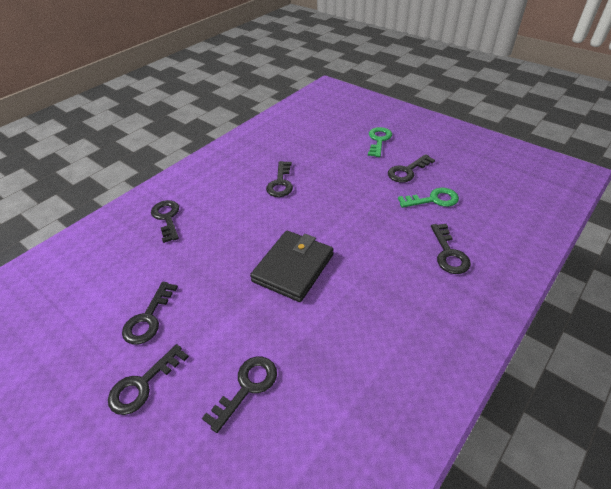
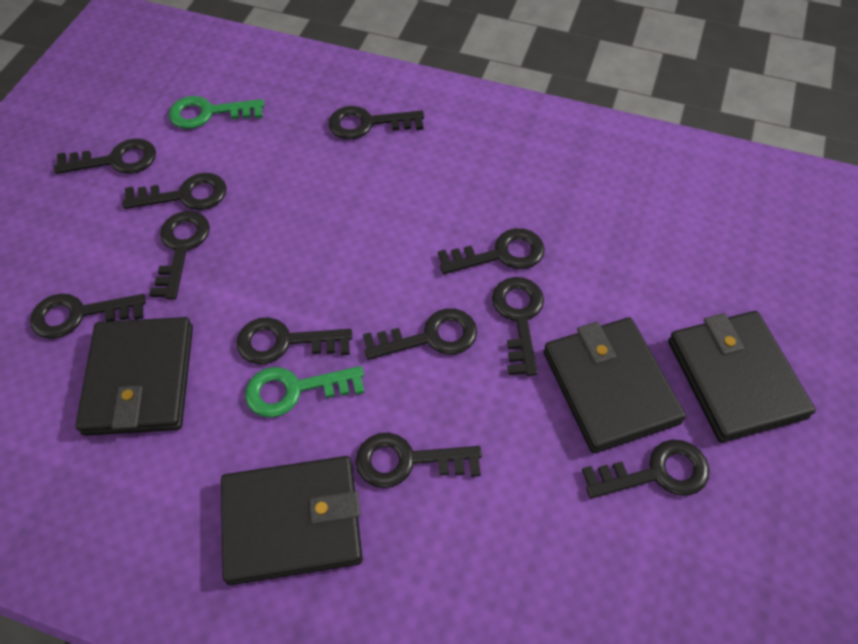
black key: [108,344,189,415] [122,282,178,345] [151,200,179,243] [202,356,277,433] [266,161,293,197] [388,154,435,183] [431,224,471,274] = 7 -> [30,293,146,339] [54,138,156,174] [123,173,227,210] [149,211,210,300] [236,317,352,364] [328,106,424,139] [356,432,482,488] [363,308,477,360] [438,228,545,274] [492,277,544,376] [582,440,710,499] = 11
black wallet: [250,231,334,302] = 1 -> [75,317,193,436] [221,456,363,585] [543,317,686,453] [668,311,816,443] = 4

